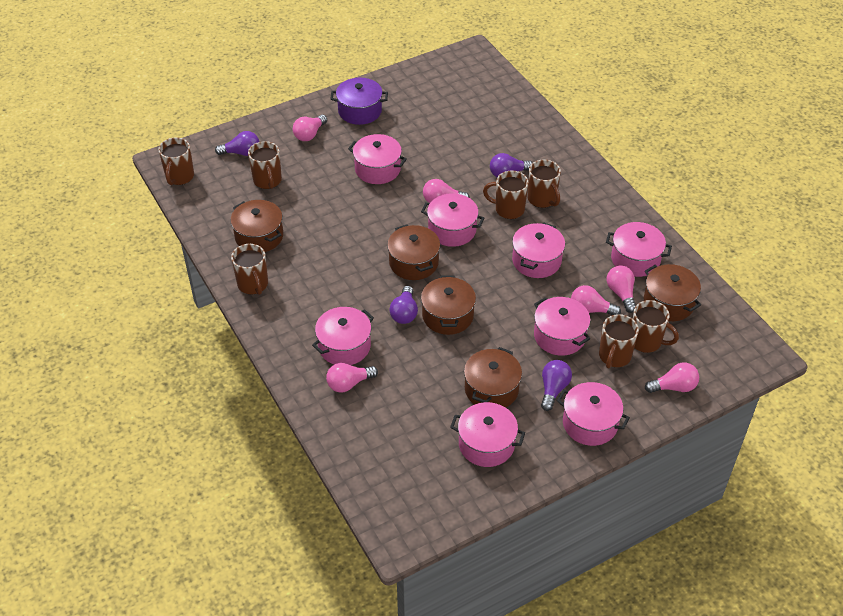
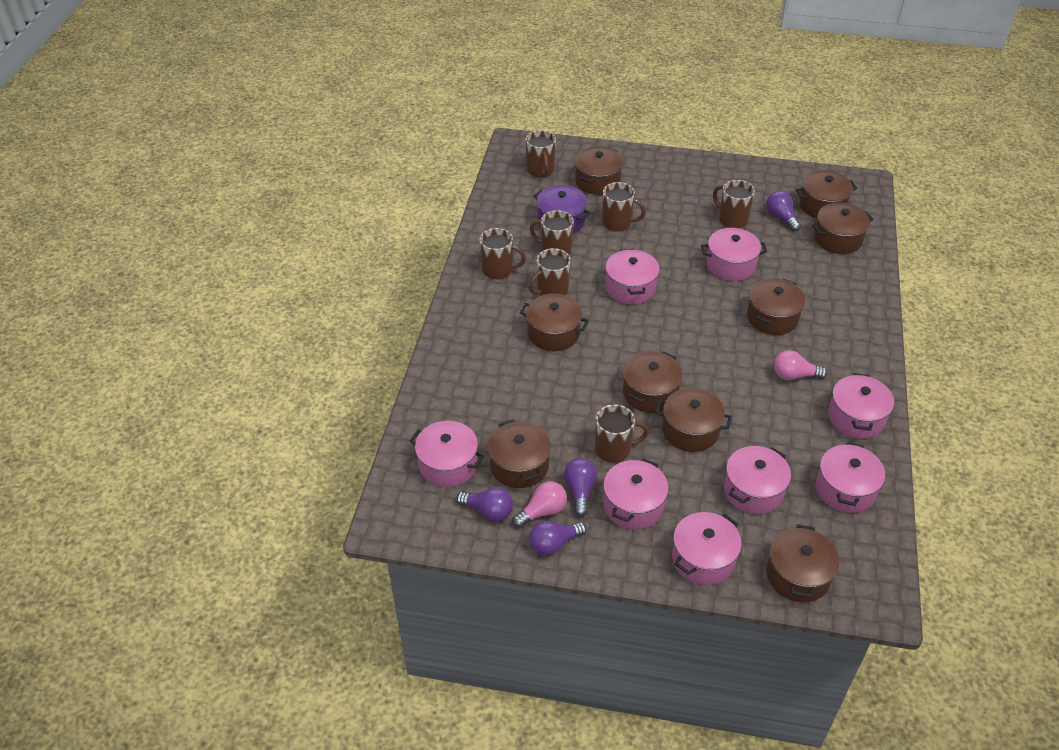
brown pot: [230,200,283,252] [387,224,440,280] [421,275,476,335] [464,347,522,407] [644,264,701,321] = 5 -> [488,419,551,488] [520,294,589,351] [575,146,623,194] [623,351,683,413] [655,388,732,452] [747,278,805,335] [766,524,840,602] [796,170,857,219] [812,202,874,254] = 9
pink light bulb: [293,115,327,141] [326,363,378,393] [423,179,470,203] [571,285,621,315] [607,265,636,313] [645,362,699,393] = 6 -> [513,481,567,528] [774,350,827,380] = 2

